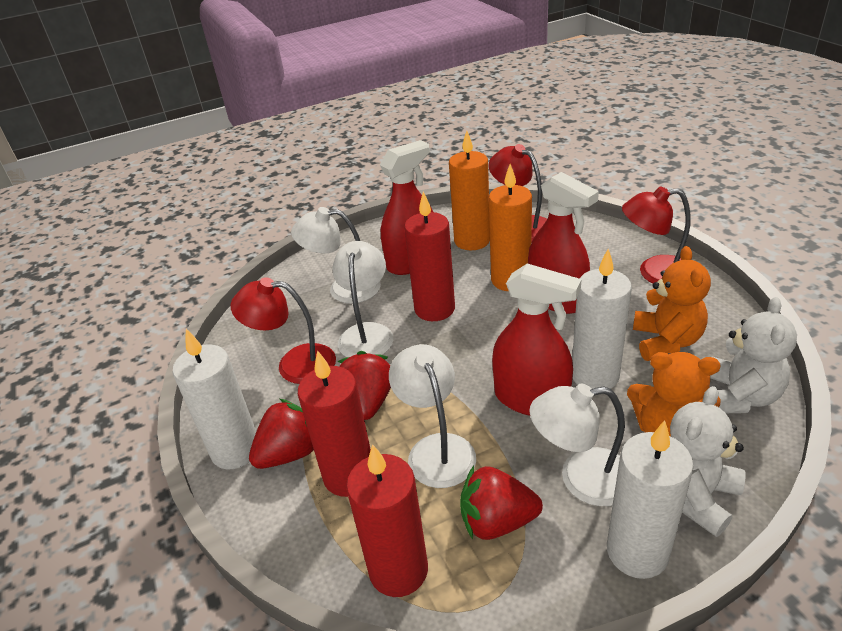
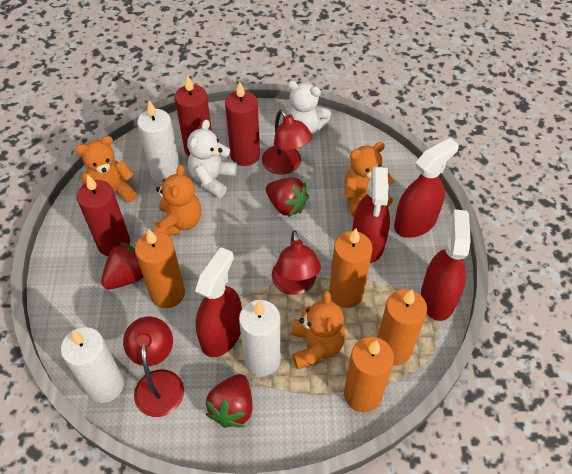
orange candle: [449,130,490,250] [489,164,532,291] = 2 -> [135,228,185,308] [329,229,373,308] [344,337,394,412] [377,289,427,365] = 4
orange teddy bear: [627,352,721,436] [633,246,711,361] = 2 -> [75,136,137,203] [155,165,201,236] [291,290,345,369] [344,142,394,217] = 4
red spray bottle: [380,140,433,275] [492,263,582,416] [528,172,599,314] = 3 -> [195,247,242,357] [352,166,390,263] [394,138,459,238] [421,209,471,321] = 4
white lamp: [291,207,381,304] [332,241,394,357] [389,344,476,488] [530,384,625,506] = 4 -> none = 0

